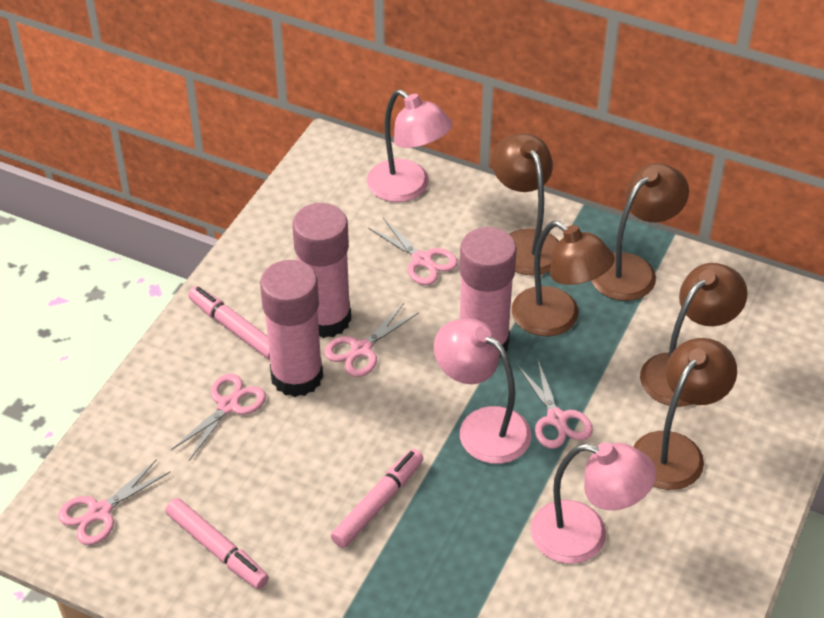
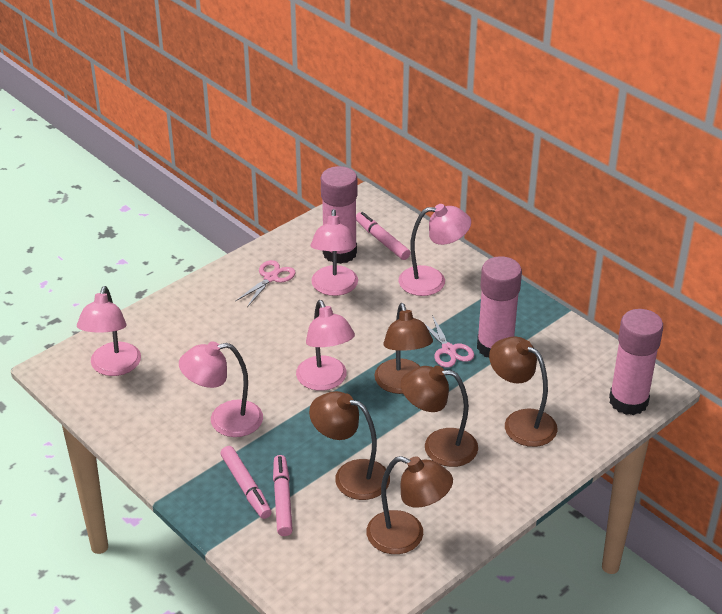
pink lamp: [367,89,452,202] [434,318,531,464] [530,442,656,564] = 3 -> [77,286,141,376] [179,341,263,437] [296,300,355,391] [311,209,358,296] [398,204,471,296] = 5
pink scissors: [58,459,170,545] [171,374,266,461] [324,303,419,377] [368,218,458,285] [518,361,593,449] = 5 -> [236,260,296,307] [425,315,474,368] = 2

